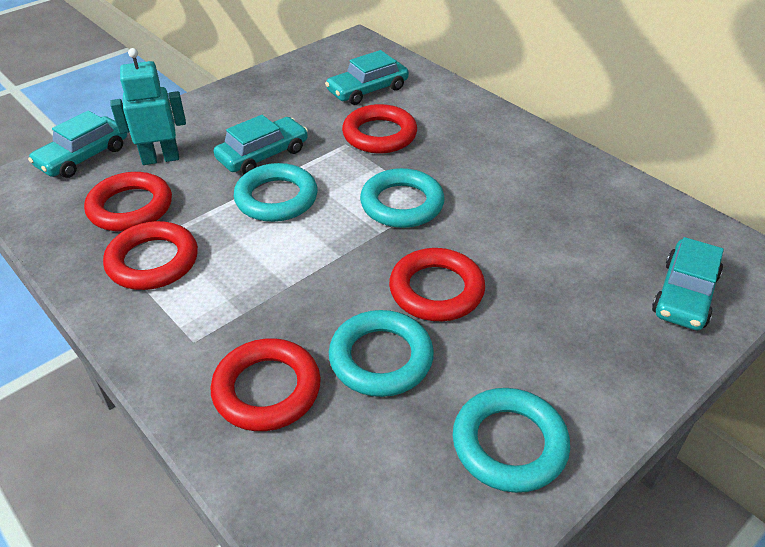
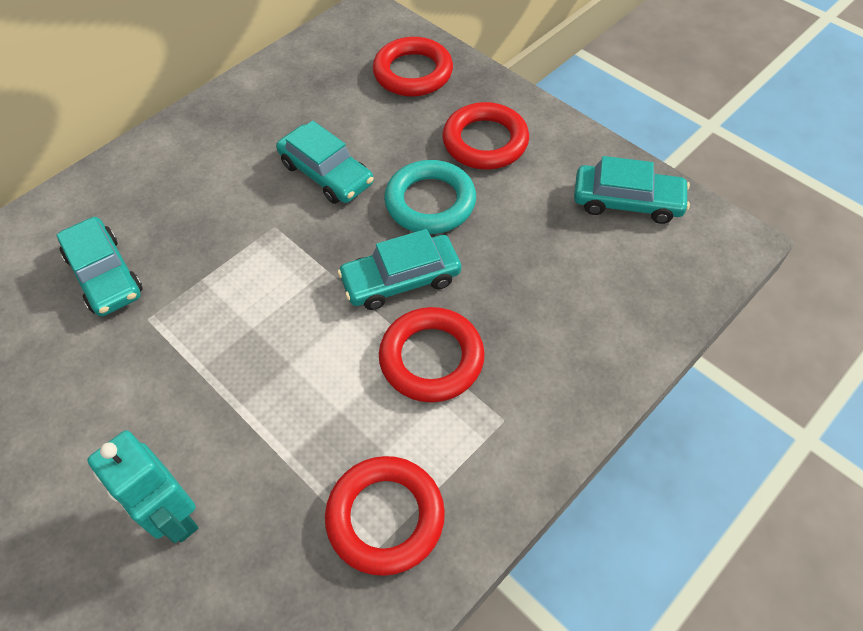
red ring: [84,172,172,232] [103,221,198,290] [210,338,321,431] [342,104,417,153] [389,248,485,321] = 5 -> [325,456,445,576] [373,37,453,96] [379,307,485,402] [442,102,529,170] = 4
turquoise ring: [234,163,318,222] [329,310,434,397] [360,168,445,228] [453,388,570,493] = 4 -> [384,160,476,234] = 1

